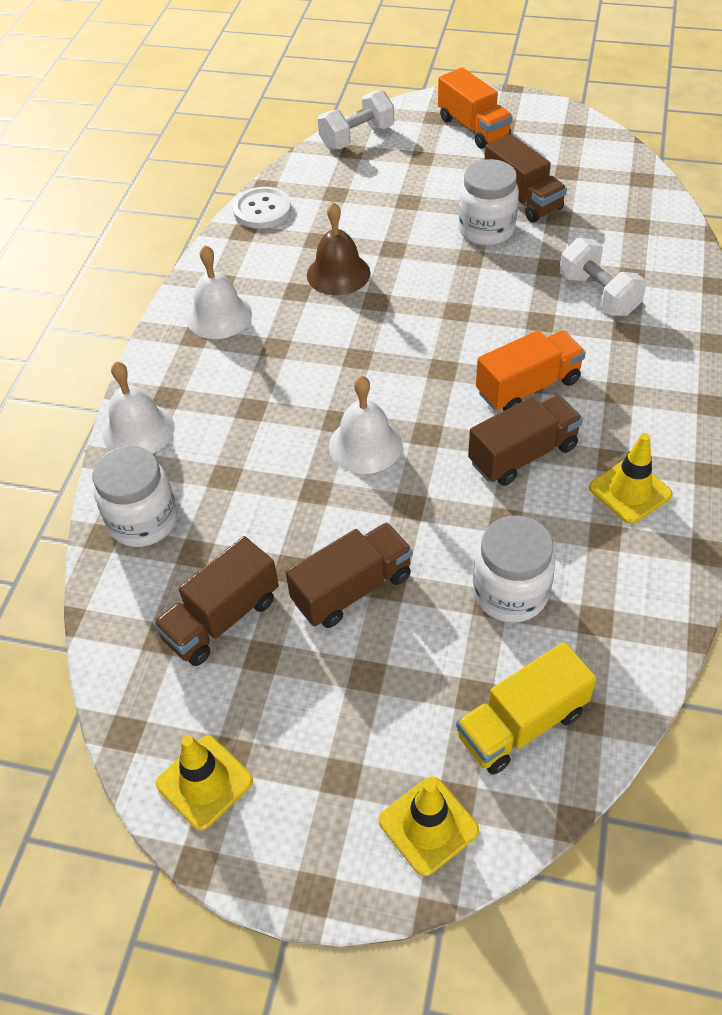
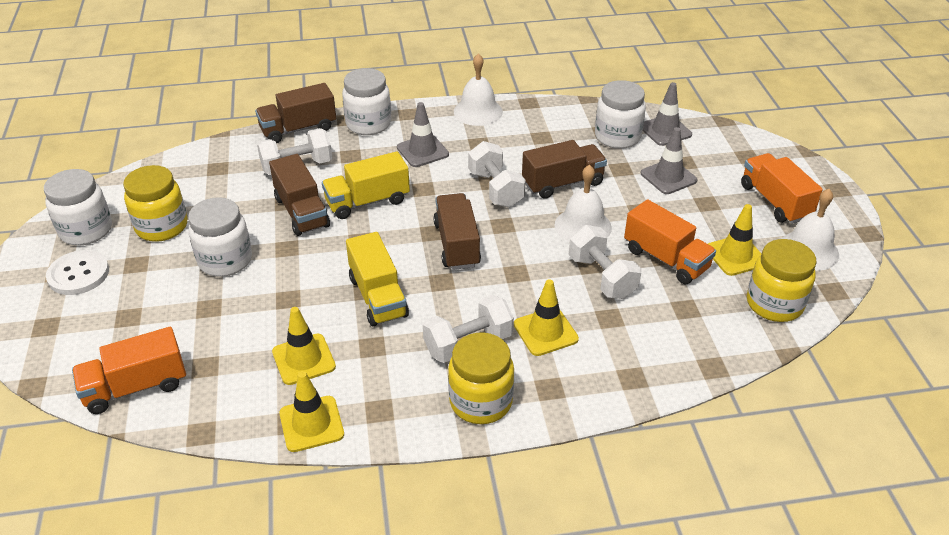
brown bell: [307,202,370,295] = 1 -> none = 0
grey traffic cone: none = 0 -> [397,102,449,167] [641,127,698,194] [643,82,692,146] = 3
orange truck: [438,67,513,149] [476,330,586,411] = 2 -> [72,327,186,414] [624,199,716,284] [741,153,823,224] = 3
white dumbbell: [318,90,394,150] [560,238,646,316] = 2 -> [257,128,332,175] [423,295,514,363] [468,141,526,208] [569,225,642,299] = 4
white jar: [93,446,177,547] [458,159,519,246] [473,516,555,623] = 3 -> [44,169,112,245] [188,197,252,277] [342,68,391,135] [595,80,646,149] = 4
yellow jar: none = 0 -> [123,165,187,242] [448,332,514,424] [747,239,816,322] = 3
yellow traffic cone: [156,735,253,830] [379,776,479,876] [589,433,672,524] = 3 -> [272,307,336,385] [279,371,344,452] [514,279,579,356] [708,204,761,276] = 4
yellow truck: [456,642,597,775] = 1 -> [322,151,410,219] [346,232,409,326] = 2

